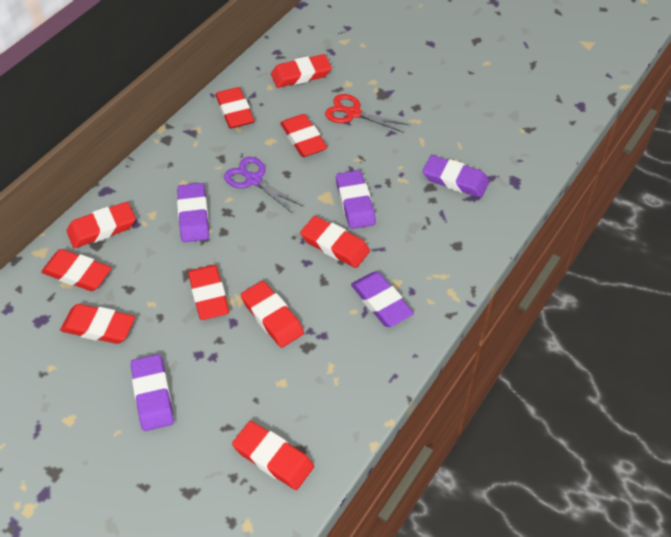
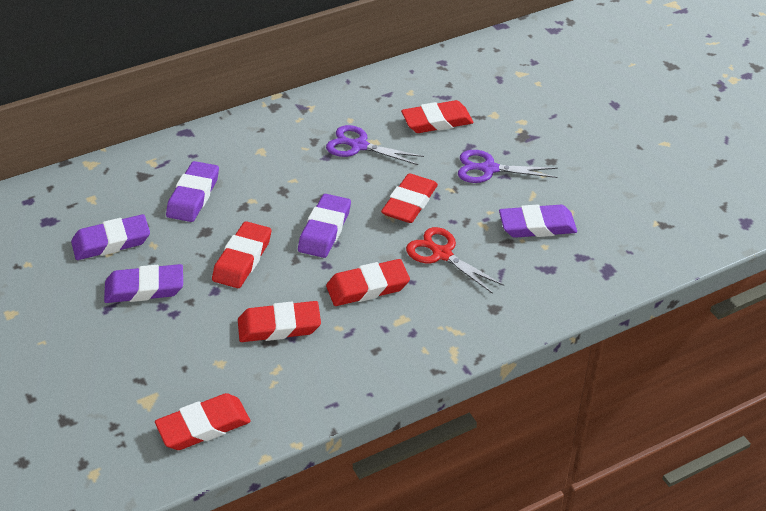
purple scissors: [224,157,302,214] = 1 -> [326,125,424,165] [458,150,558,183] = 2
red eraser: [41,249,111,291] [60,304,135,344] [67,202,136,248] [188,265,229,320] [215,87,254,129] [232,421,314,490] [241,281,304,348] [271,54,332,88] [280,114,327,157] [300,216,370,268] = 10 -> [155,393,251,450] [212,221,271,288] [238,301,321,342] [326,259,410,306] [381,173,438,223] [401,100,473,133] = 6

